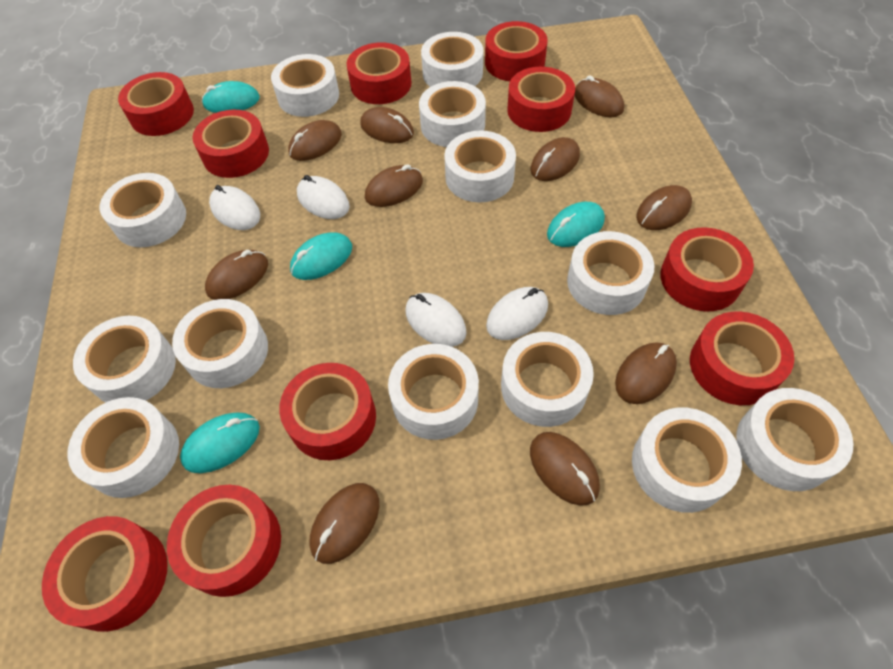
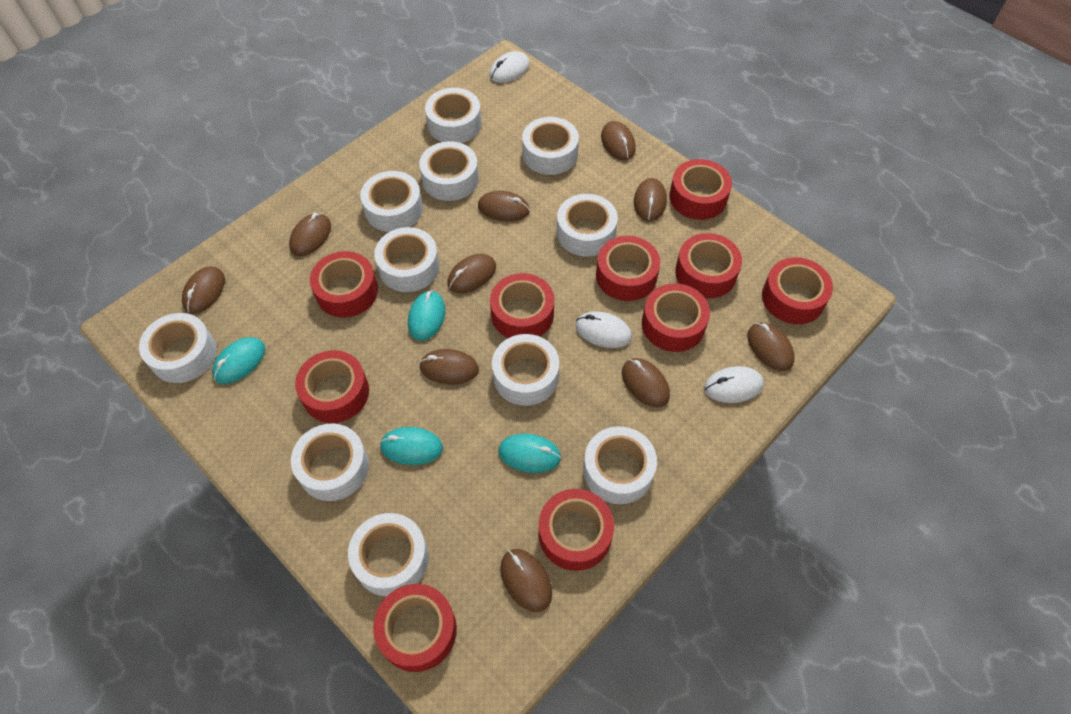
white mouse: [209,185,260,230] [297,175,350,219] [405,293,467,347] [486,287,548,340] = 4 -> [489,51,530,83] [575,311,632,348] [704,366,764,403] = 3
white tape: [67,397,179,498] [73,316,176,403] [100,173,186,247] [172,299,268,388] [271,54,339,117] [388,344,479,440] [419,81,486,147] [421,32,483,87] [444,130,516,203] [501,332,594,427] [567,231,654,315] [632,407,742,513] [736,388,854,491] = 13 -> [139,313,217,383] [291,423,369,501] [348,513,429,596] [360,171,423,232] [374,227,439,292] [419,141,479,201] [425,88,482,143] [492,334,559,406] [522,117,579,175] [557,194,618,256] [583,426,657,504] = 11

